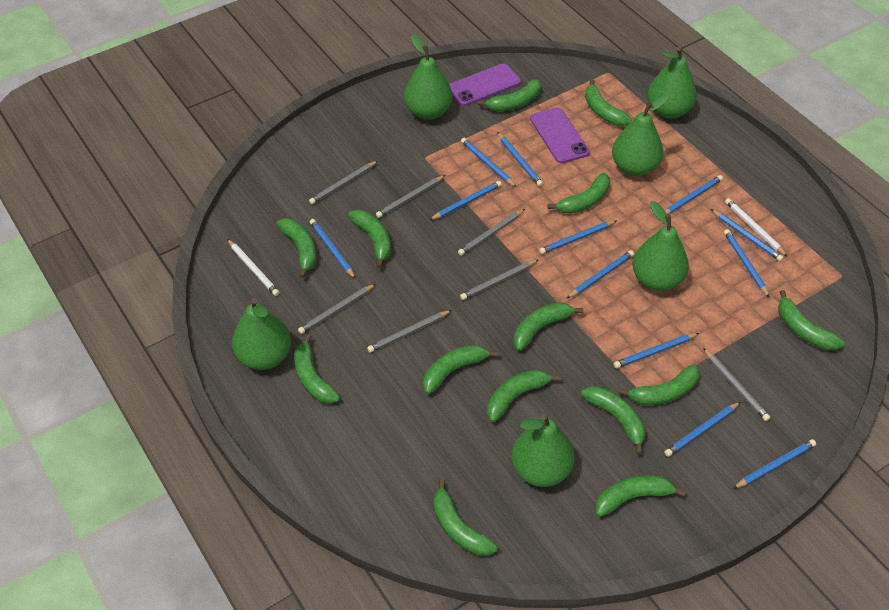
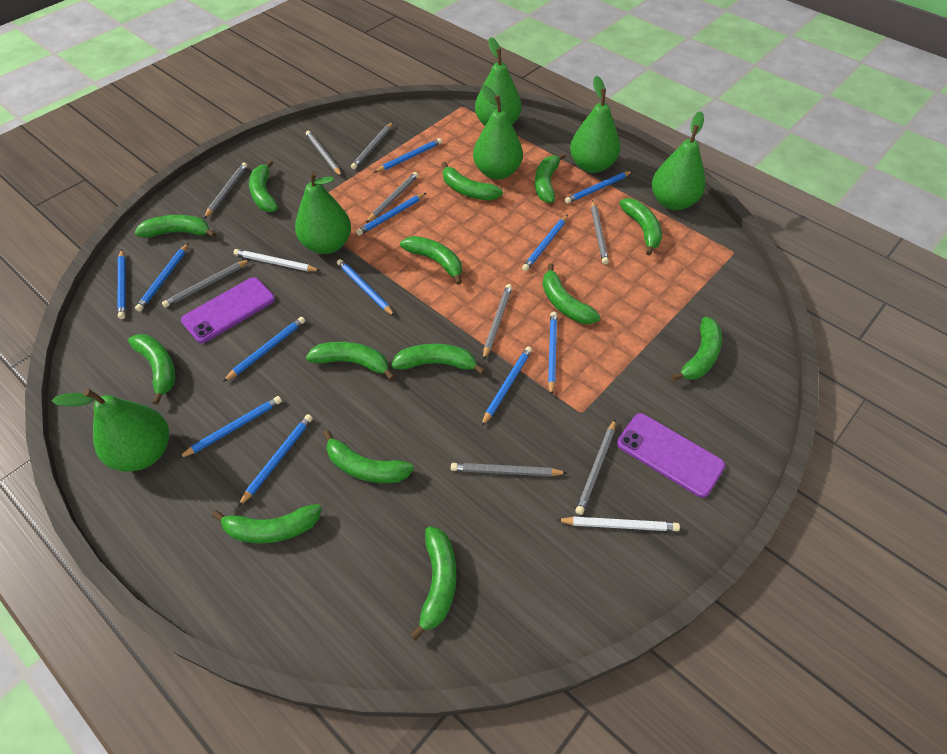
grey pencil: [298,284,376,334] [309,161,378,204] [367,310,452,353] [376,175,446,218] [458,209,525,256] [460,259,539,300] [703,348,770,421] = 7 -> [162,259,251,308] [204,162,247,219] [306,131,342,176] [351,122,393,169] [366,172,418,223] [451,463,567,476] [483,284,512,360] [575,419,616,515] [591,200,609,264] = 9

